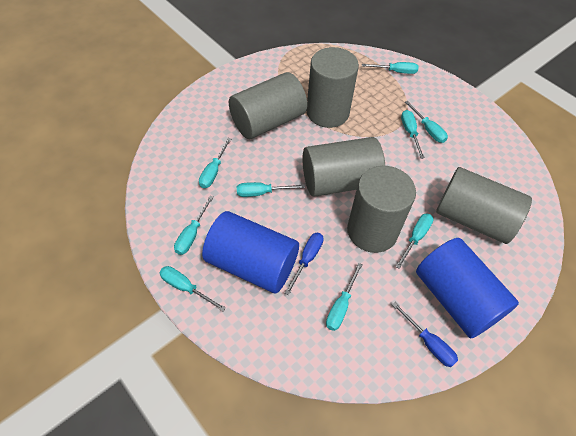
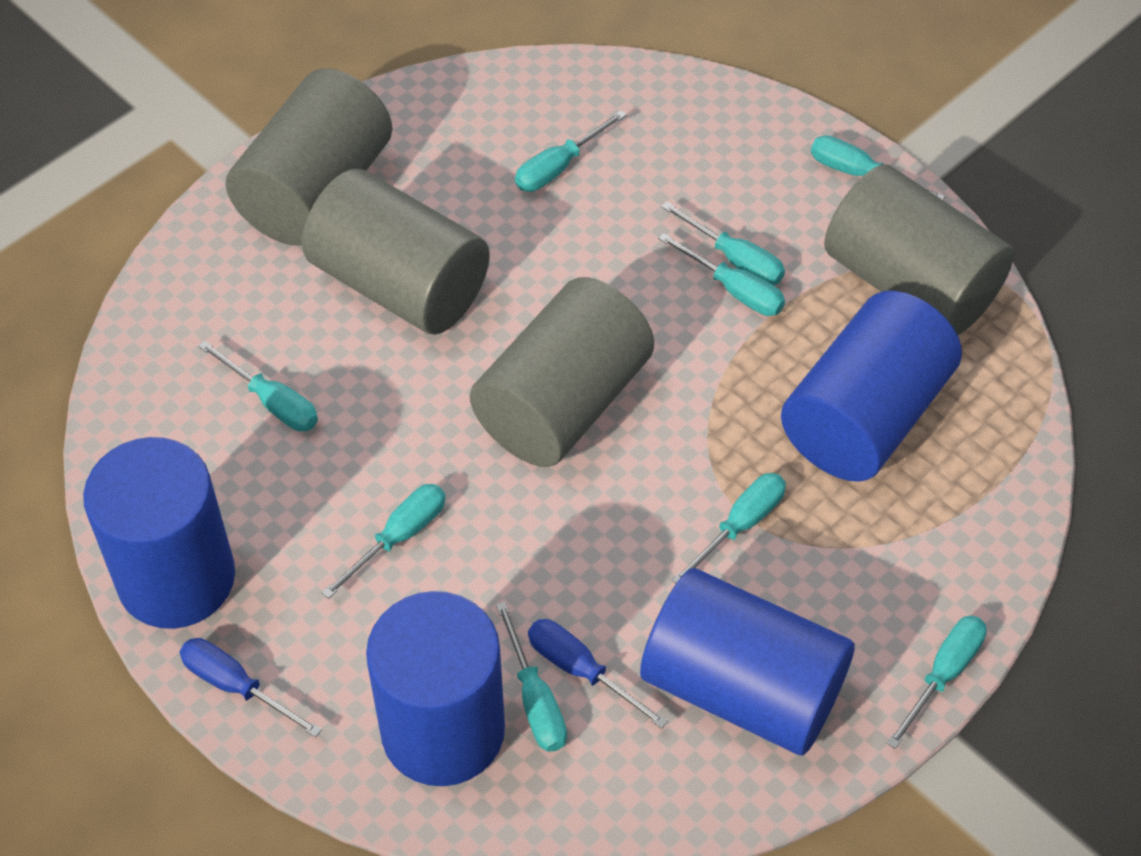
blue cylinder: [202,211,299,293] [416,238,519,339] = 2 -> [83,437,235,629] [366,591,505,786] [640,568,855,756] [781,291,962,482] = 4
grey cylinder: [229,72,307,139] [302,137,385,197] [307,47,359,128] [347,166,416,253] [436,167,532,244] = 5 -> [225,68,392,246] [302,169,490,335] [470,277,654,467] [824,165,1014,335] = 4

